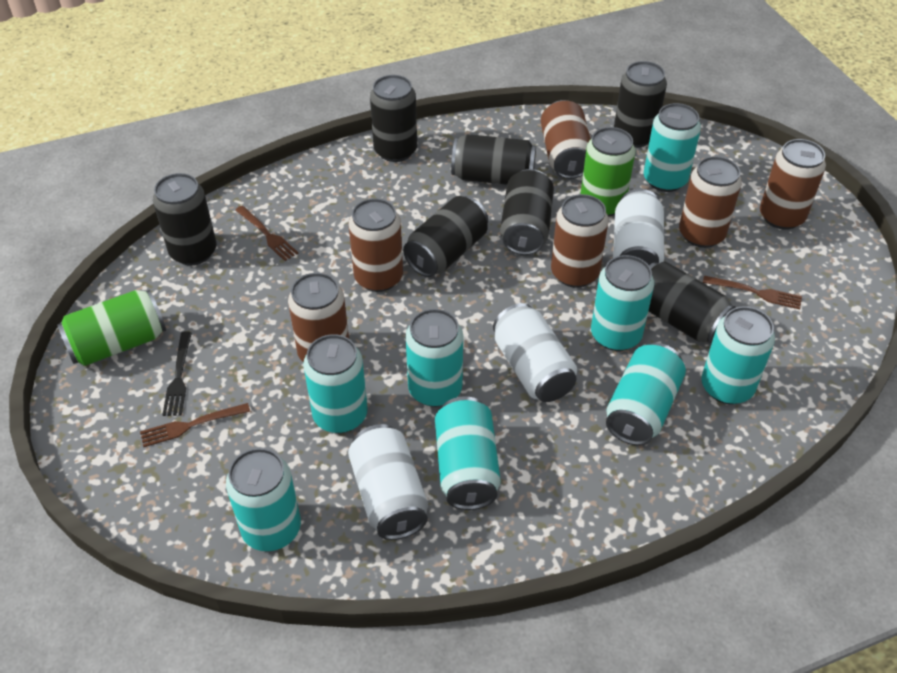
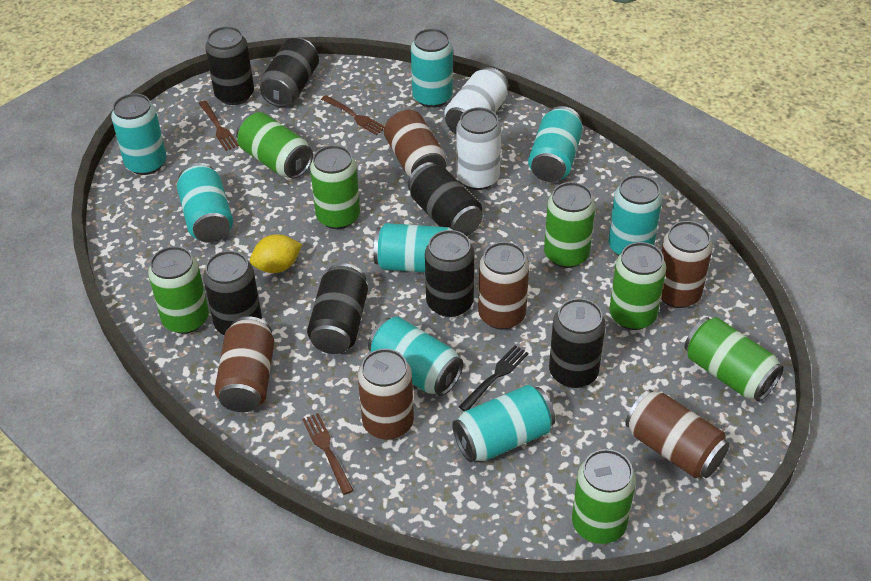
green can: [57,290,166,366] [580,127,636,217] = 2 -> [148,246,209,334] [236,112,313,179] [310,145,360,229] [544,182,595,268] [572,449,636,544] [609,242,666,330] [685,317,784,401] = 7
white can: [348,424,428,540] [493,303,577,402] [613,189,664,265] = 3 -> [444,67,509,134] [456,107,501,190] = 2
yellow lemon: none = 0 -> [250,234,302,273] = 1

